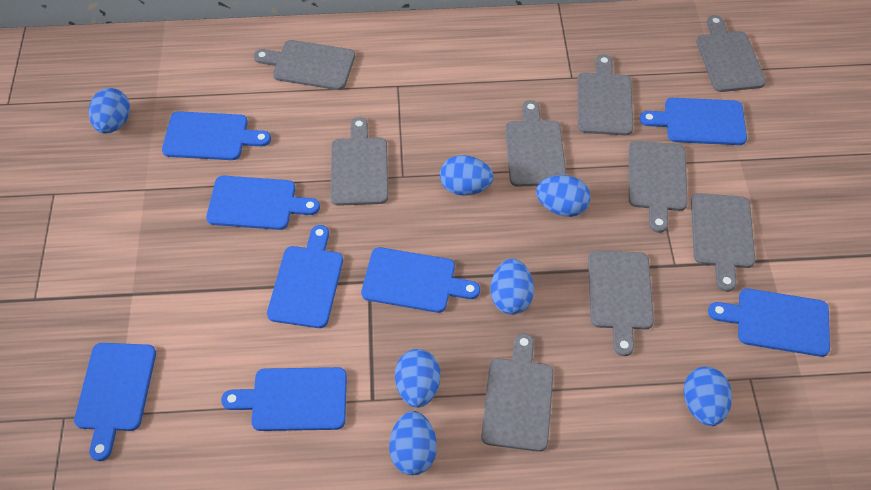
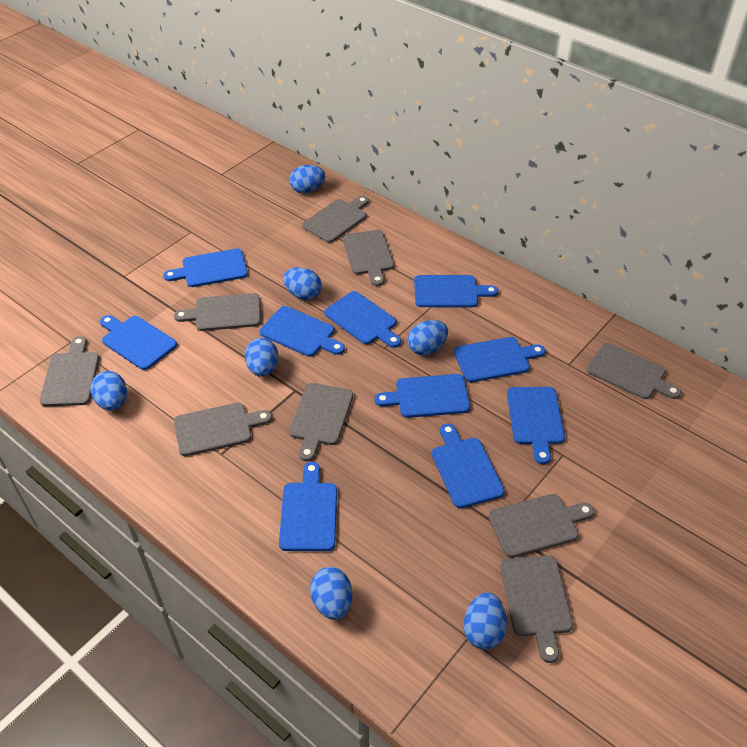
blue cutting board: [74,343,156,461] [162,111,271,160] [206,176,320,230] [221,367,347,431] [267,225,343,328] [361,247,480,313] [640,98,747,145] [708,288,830,357] = 8 -> [100,315,177,370] [163,249,248,287] [259,306,345,357] [279,462,337,551] [324,291,401,348] [375,374,470,418] [414,275,498,307] [432,423,505,508] [454,337,545,382] [507,387,565,464] = 10

